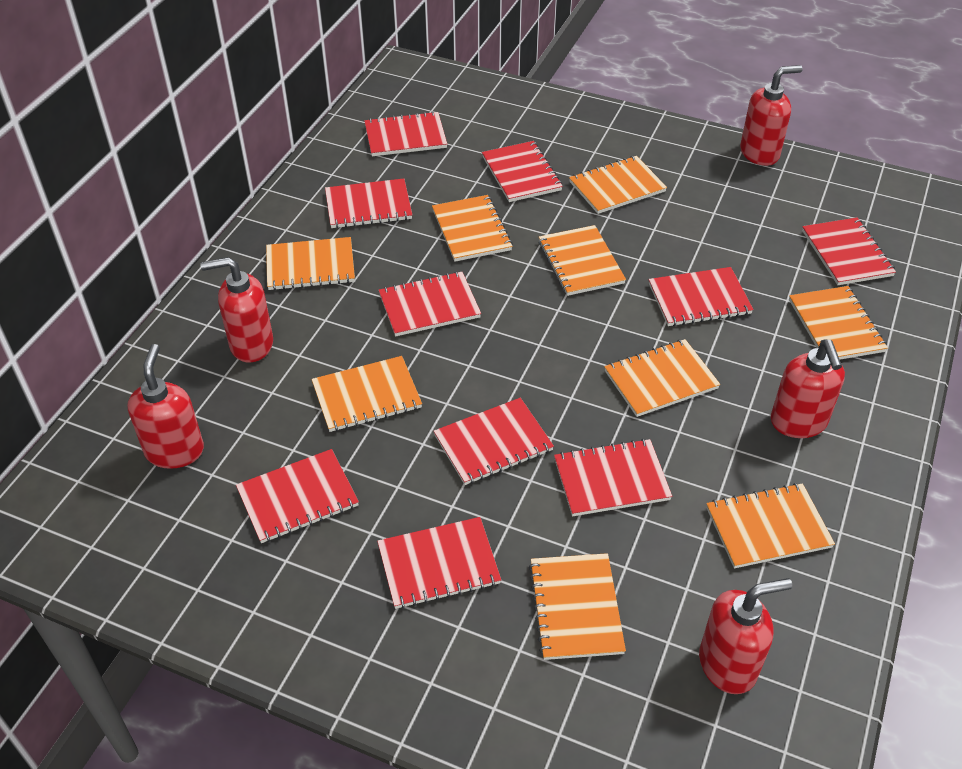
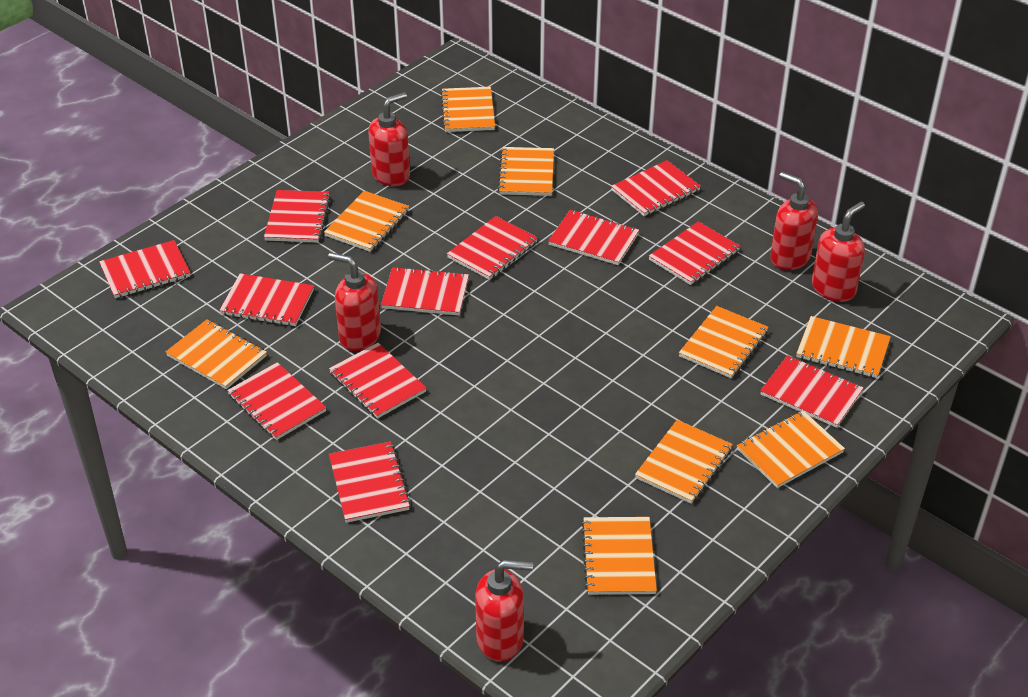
red notebook: [236,449,359,543] [325,179,412,228] [364,111,447,156] [377,517,501,609] [379,271,481,337] [434,398,554,485] [482,141,563,202] [554,439,672,516] [648,267,753,326] [802,217,896,285] = 10 -> [99,240,190,298] [219,273,314,326] [227,362,327,440] [264,190,330,242] [329,343,426,419] [329,442,411,523] [381,266,469,316] [447,216,538,280] [548,210,639,265] [611,160,701,216] [649,221,740,285] [760,355,863,428] = 12

